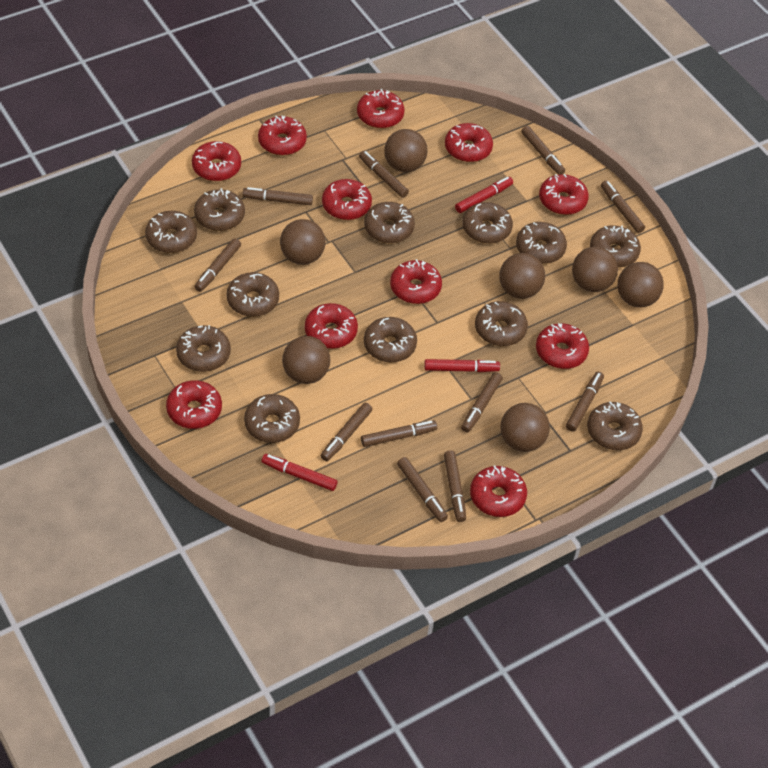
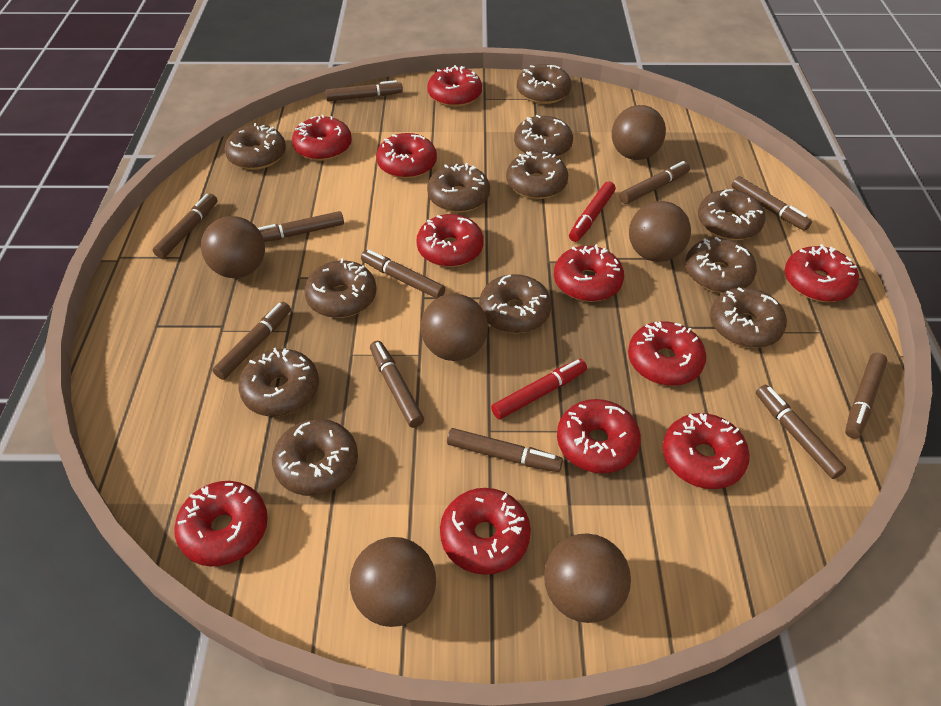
brown ball: [280,219,325,265] [282,336,330,384] [384,129,427,172] [499,253,545,299] [500,403,550,452] [572,247,618,292] [618,262,664,307] = 7 -> [201,216,265,278] [350,537,436,627] [421,294,488,361] [544,533,631,623] [612,105,666,160] [629,201,691,262] = 6
red marker: [262,454,338,491] [424,359,500,372] [455,177,513,213] = 3 -> [491,359,587,419] [569,181,616,242] = 2

